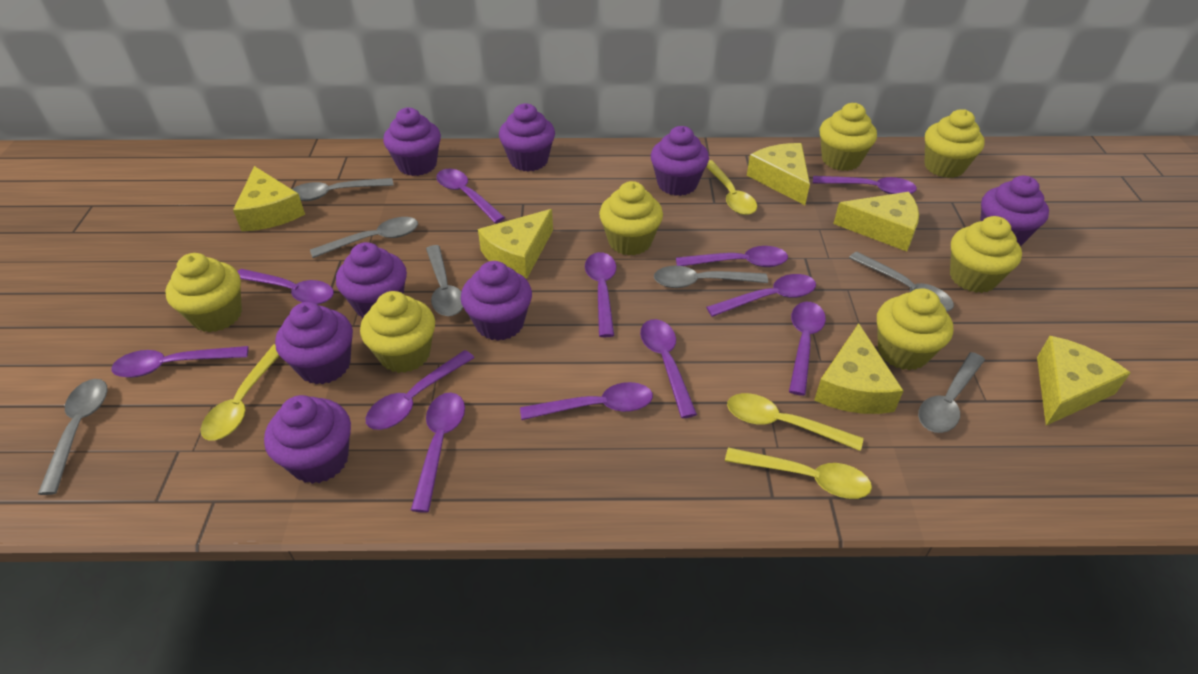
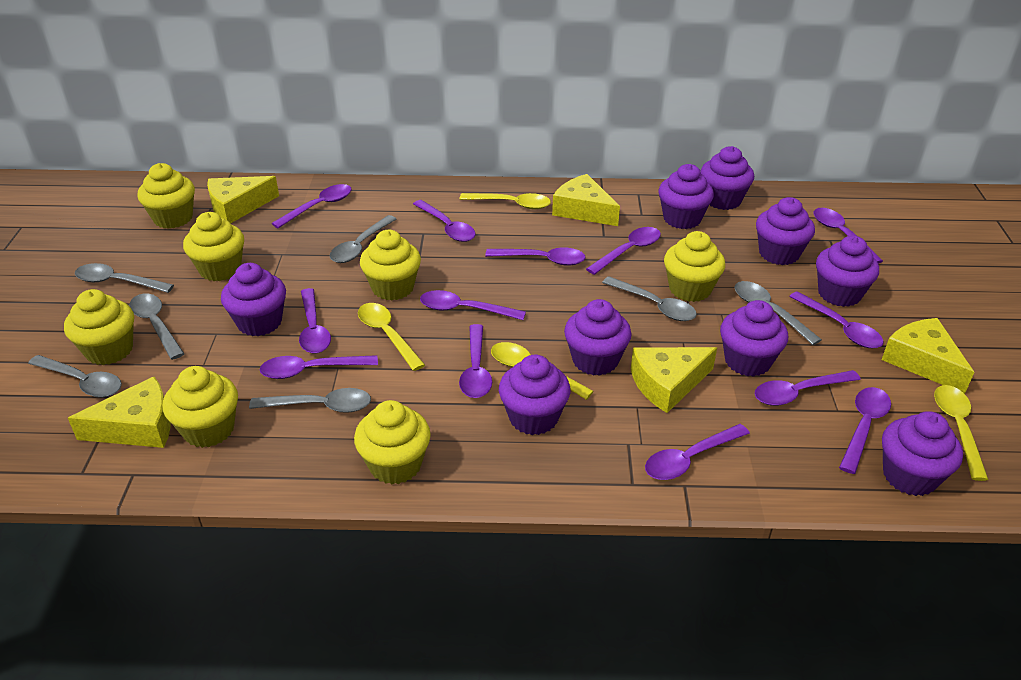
purple cupcake: [264,395,351,484] [275,302,353,384] [336,242,407,318] [383,108,441,176] [461,261,532,341] [499,103,555,172] [651,126,709,196] [980,176,1049,247] = 8 -> [221,263,286,336] [499,355,570,435] [564,299,632,376] [659,164,714,229] [700,146,754,210] [720,300,788,377] [756,197,815,265] [816,236,879,307] [882,411,963,496] = 9
purple spoon: [111,346,248,378] [237,269,334,304] [365,350,474,430] [411,393,465,513] [436,169,505,223] [520,382,653,420] [585,252,616,337] [640,319,697,418] [676,246,788,267] [706,274,816,317] [789,302,826,396] [813,176,917,194] = 12 -> [259,355,378,379] [271,184,352,228] [299,288,331,353] [413,200,476,242] [420,290,526,320] [459,324,492,398] [485,247,586,266] [586,227,661,275] [645,424,750,480] [754,370,861,406] [789,291,883,348] [814,208,883,264] [839,387,891,474] = 13
yellow cheese: [233,166,305,231] [478,209,553,279] [747,143,810,205] [814,323,904,414] [833,192,919,251] [1037,336,1130,425] = 6 -> [68,377,171,448] [207,176,279,223] [552,174,620,226] [631,347,717,413] [882,318,974,394] = 5

